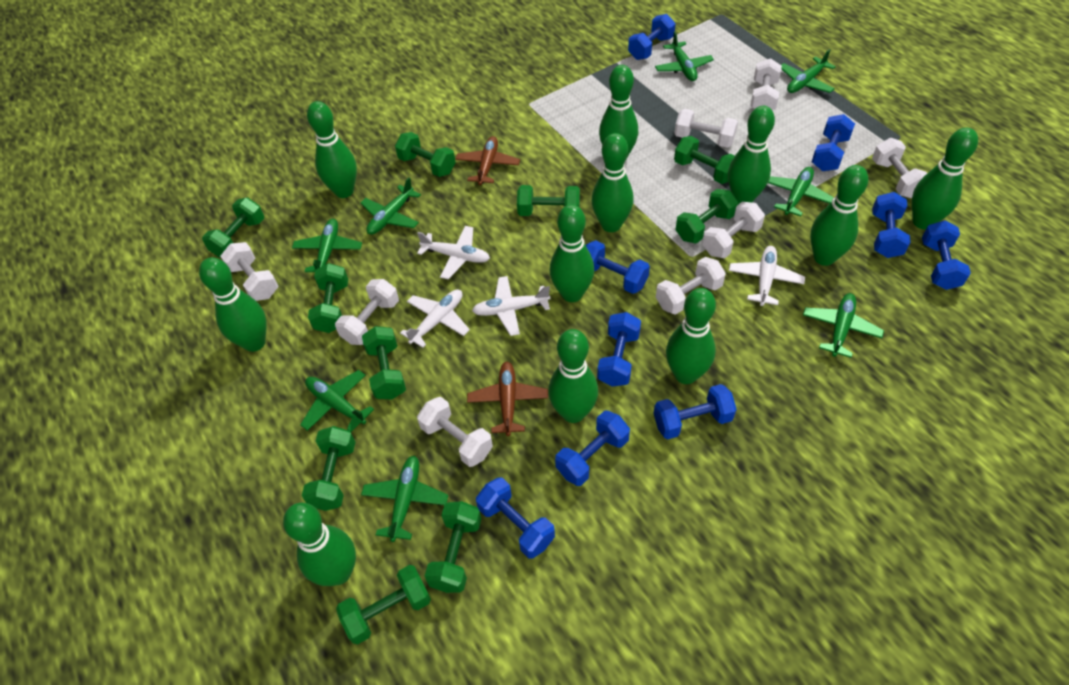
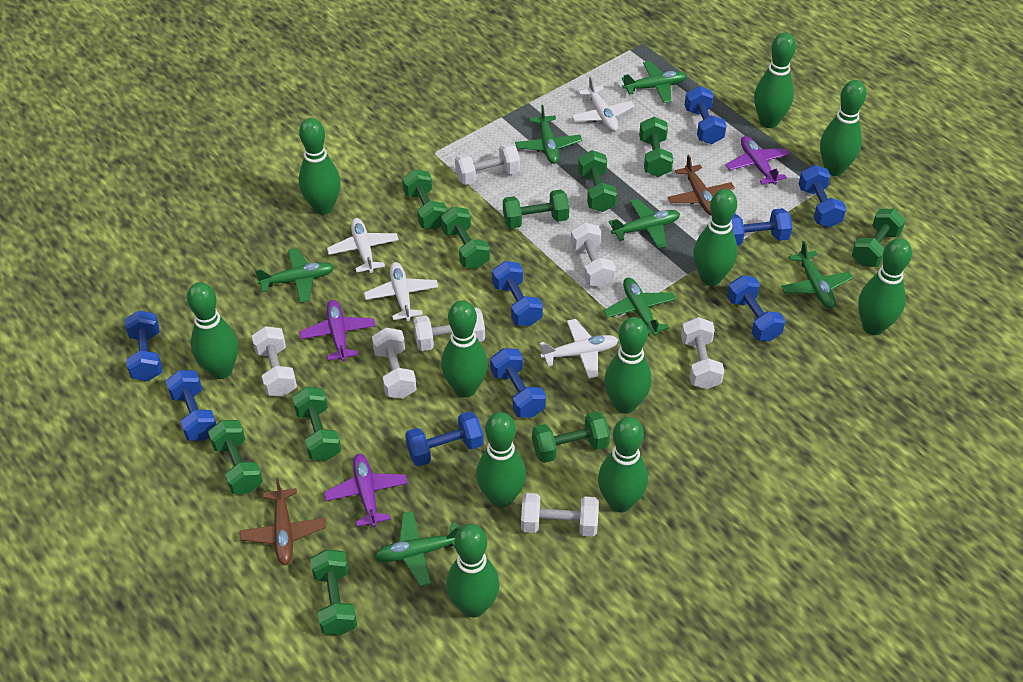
green plane: [292,219,362,272] [300,370,374,432] [361,177,421,235] [361,456,448,542] [655,31,714,81] [768,167,834,216] [781,49,836,93] [803,293,884,358] = 8 -> [255,248,334,303] [375,511,462,587] [515,105,582,164] [604,277,676,336] [609,199,680,249] [622,61,687,103] [781,241,853,308] = 7
purple plane: none = 0 -> [299,300,376,362] [324,454,408,527] [726,136,790,185] = 3
white dumbbell: [220,242,278,301] [335,279,399,345] [417,397,493,467] [656,257,726,315] [674,109,738,148] [702,202,765,258] [751,58,782,110] [872,138,927,198] = 8 -> [252,326,297,397] [372,328,417,399] [413,307,485,351] [455,143,520,185] [521,493,599,537] [571,222,616,288] [681,317,724,389] = 7

